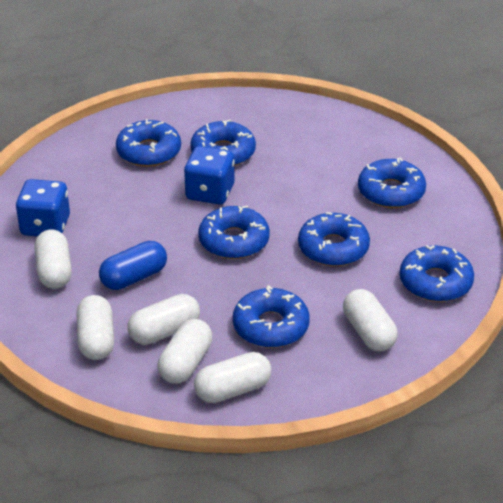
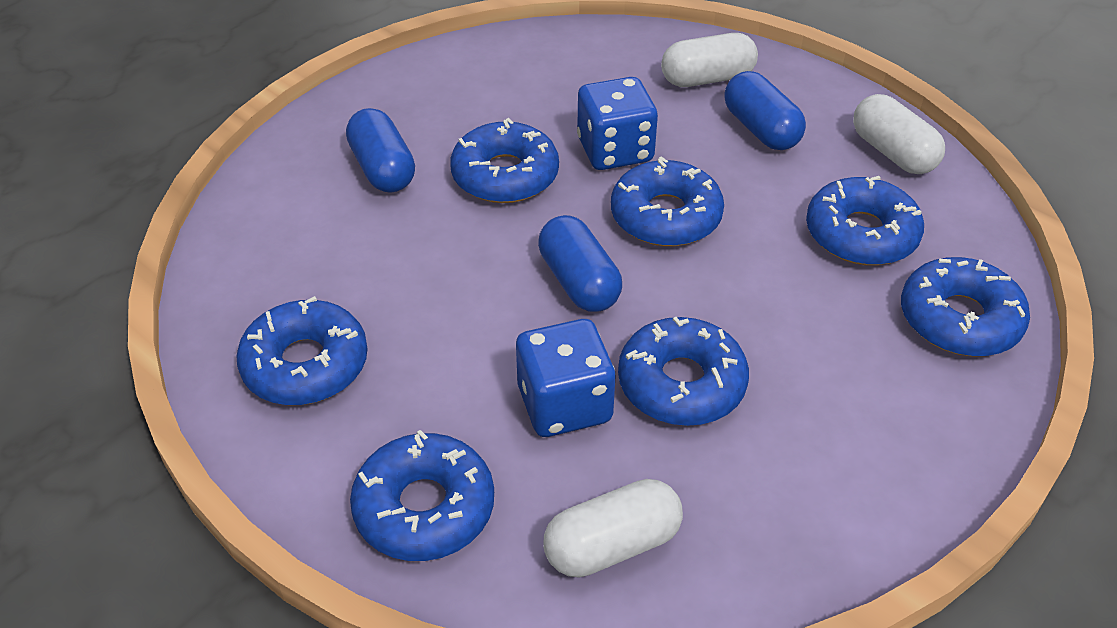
blue capsule: [99,241,167,290] = 1 -> [346,108,415,193] [538,215,622,312] [724,71,806,150] = 3
white capsule: [35,230,72,289] [76,295,114,360] [128,294,200,345] [158,319,213,384] [194,352,271,403] [343,289,398,351] = 6 -> [543,479,683,578] [661,33,758,87] [853,94,945,174] = 3

